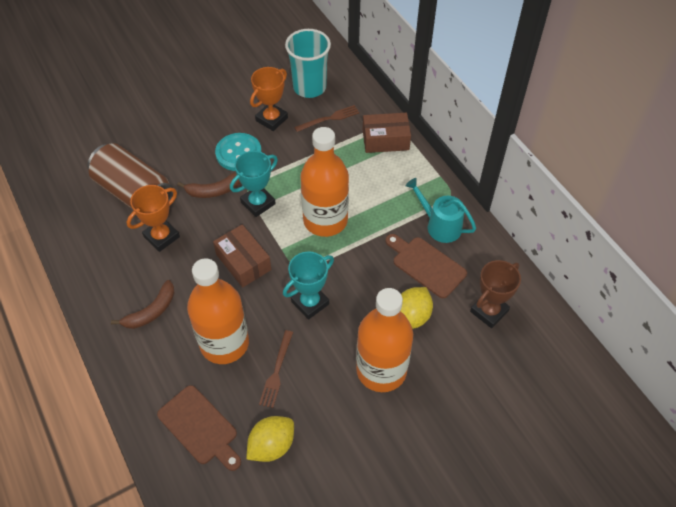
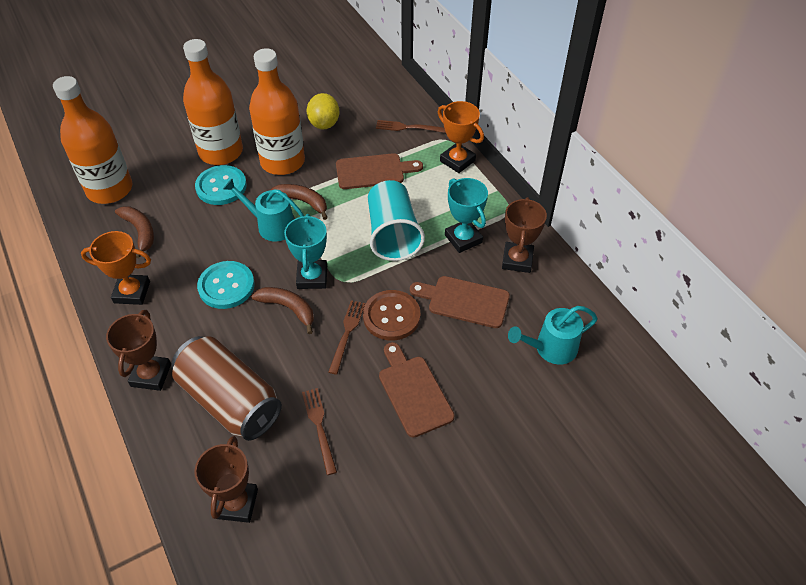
brown banana: [111,280,175,329] [177,172,240,198] = 2 -> [115,206,154,258] [251,287,314,334] [271,184,328,220] = 3
brown box: [213,224,271,287] [363,113,411,153] = 2 -> none = 0
brown button: none = 0 -> [363,290,420,341] = 1
brown cutting board: [157,385,241,471] [385,234,467,298] = 2 -> [336,153,423,189] [379,342,455,438] [410,276,510,328] = 3
brown fork: [259,330,293,408] [294,105,359,132] = 2 -> [302,388,337,475] [328,300,365,375] [376,120,446,133] = 3
brown trophy: [470,260,521,328] = 1 -> [106,310,171,391] [194,436,258,523] [502,197,547,273] = 3
turquoise button: [215,133,262,171] = 1 -> [195,165,247,205] [197,261,255,309] = 2
turquoise watering can: [406,178,476,243] = 1 -> [223,179,304,242] [508,306,598,365] = 2
yellow lemon: [246,416,294,462] [401,287,433,329] = 2 -> [307,93,340,130] = 1

